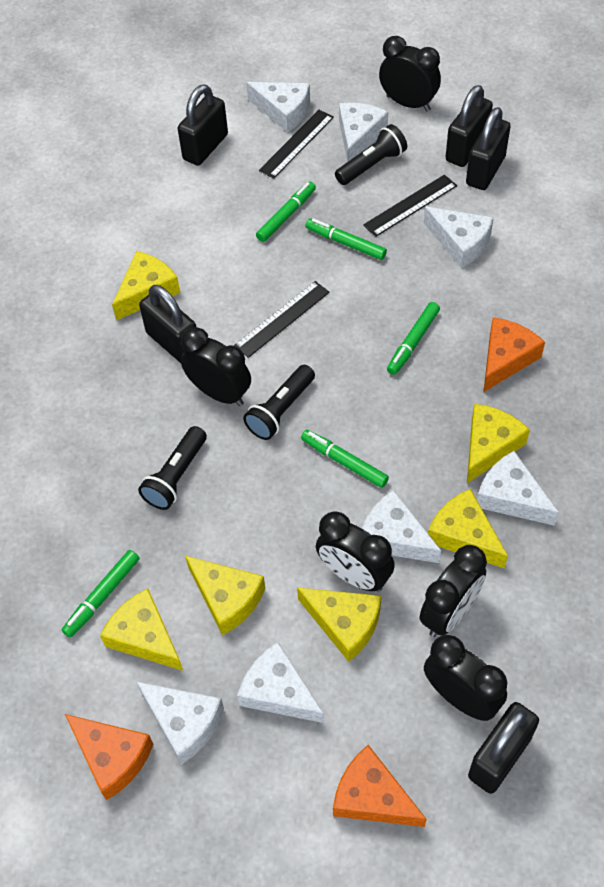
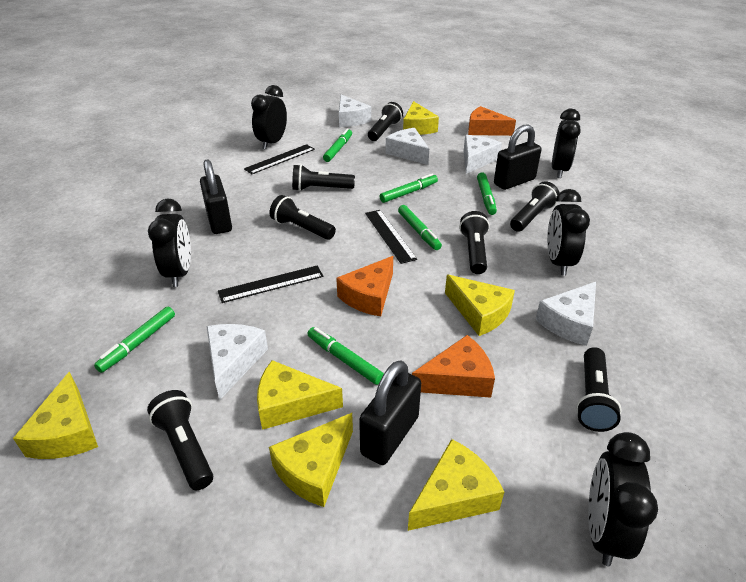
black flashlight: [138,426,207,510] [243,365,315,440] [335,124,407,185] = 3 -> [147,390,213,490] [270,195,336,240] [292,164,355,191] [368,102,403,141] [459,211,490,274] [510,181,560,232] [576,347,622,432] = 7
black padlock: [139,285,196,363] [178,84,228,166] [446,85,493,167] [466,107,511,190] [468,702,539,794] = 5 -> [200,159,232,234] [359,360,421,465] [494,125,542,190] = 3
green marker: [62,550,139,637] [256,181,316,242] [301,430,389,488] [306,218,387,260] [387,302,440,375] = 5 -> [94,307,175,373] [308,327,384,385] [323,128,352,162] [380,174,438,203] [398,205,442,250] [477,173,497,215] = 6
white cheese: [136,681,224,765] [237,642,324,723] [246,82,310,133] [339,103,388,161] [362,490,441,563] [424,206,494,268] [477,451,559,526] = 7 -> [206,324,268,400] [339,95,371,127] [385,128,429,165] [464,135,502,174] [535,282,596,346] = 5

